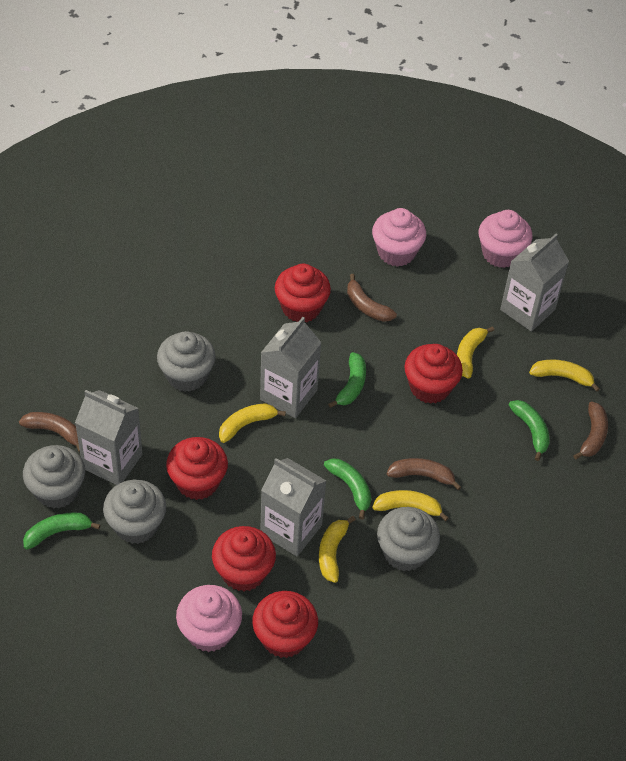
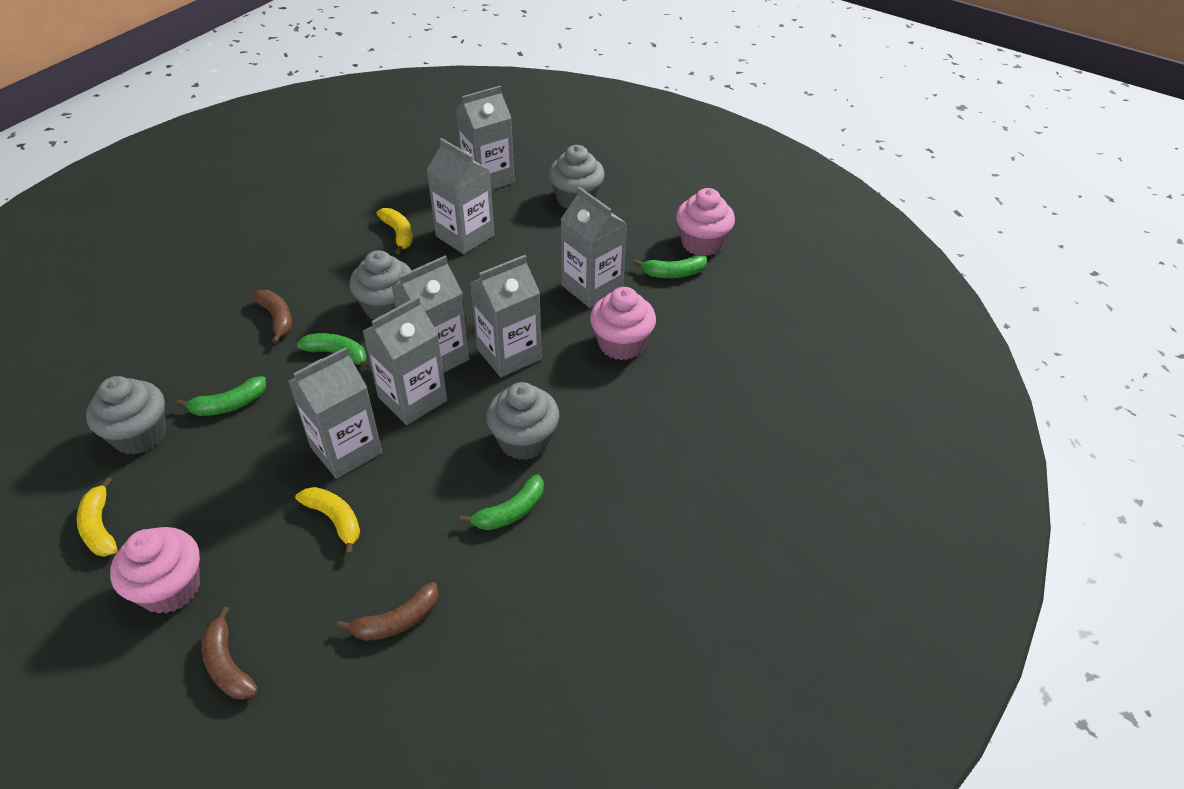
brown banana: [19,412,80,452] [347,274,397,322] [387,458,461,490] [573,402,608,460] = 4 -> [201,606,258,699] [251,290,292,343] [337,582,439,641] = 3
grey carton: [75,390,142,485] [260,317,322,418] [260,458,326,556] [500,234,569,332] = 4 -> [288,347,382,479] [363,296,447,425] [391,256,470,372] [427,138,494,254] [456,86,515,190] [470,255,542,377] [561,187,627,308] = 7
red cupcake: [166,437,228,500] [212,526,276,592] [252,591,318,658] [275,263,331,322] [404,344,463,404] = 5 -> none = 0
yellow banana: [219,403,286,443] [319,516,356,583] [372,490,448,521] [457,326,494,379] [529,360,600,392] = 5 -> [77,477,117,557] [295,487,360,555] [377,208,413,254] = 3

